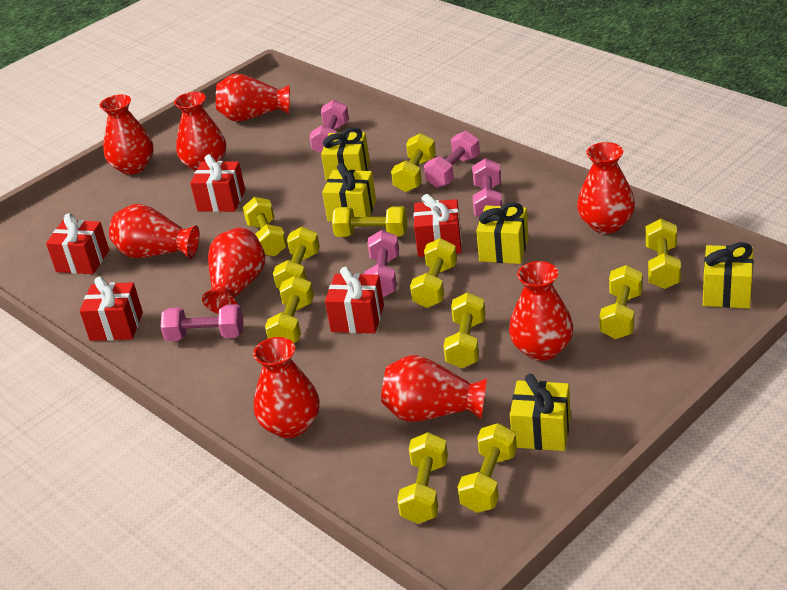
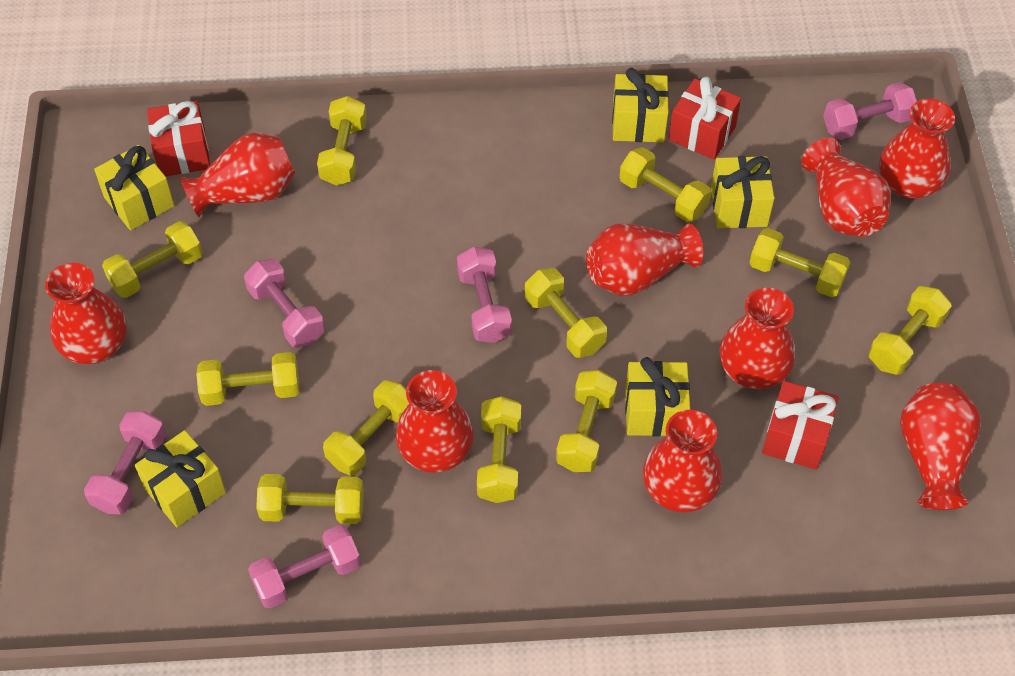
red gift: [46,213,109,274] [80,276,143,341] [190,154,245,212] [325,267,384,333] [414,194,462,257] = 5 -> [147,101,210,176] [668,77,741,160] [762,381,839,470] = 3

